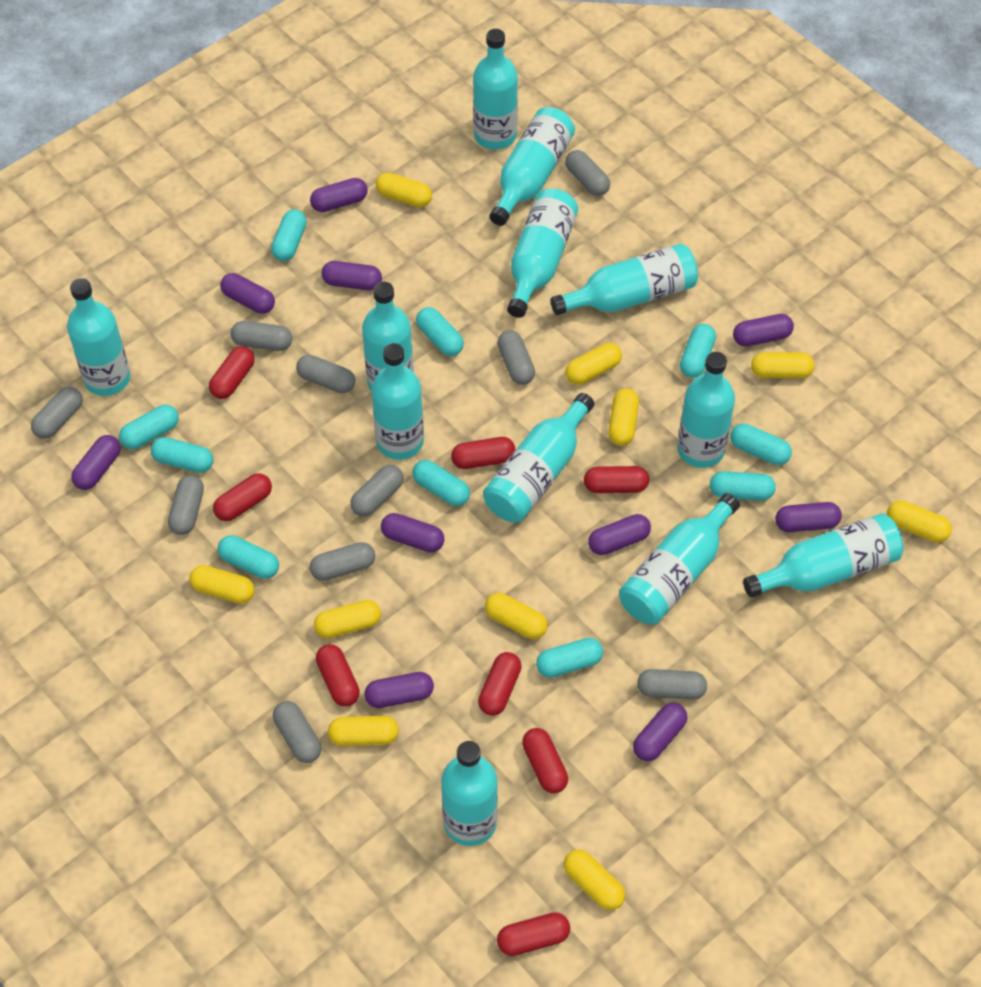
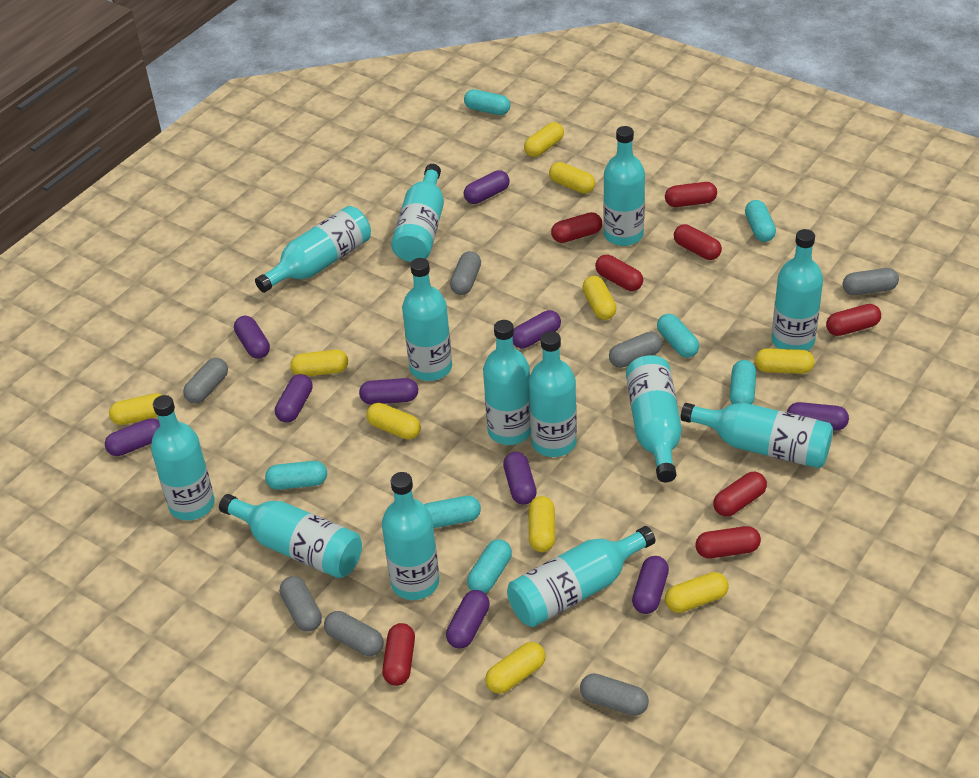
grey capsule: [31,387,83,439] [168,475,204,535] [231,321,292,351] [273,701,321,763] [296,355,355,393] [310,542,375,581] [350,465,403,517] [497,330,535,385] [565,150,610,196] [637,669,707,700] = 10 -> [183,358,228,403] [280,576,322,632] [324,611,384,656] [450,251,481,295] [580,673,649,716] [609,332,662,368] [843,268,899,295] = 7
turquoise bottle: [67,278,130,396] [362,282,414,392] [371,343,424,460] [441,741,498,846] [473,29,518,150] [483,393,595,522] [489,107,575,226] [507,189,578,318] [551,243,698,315] [619,493,740,624] [677,352,735,468] [743,513,903,597] = 12 -> [151,395,215,521] [219,494,362,578] [255,206,371,293] [382,472,439,600] [391,164,444,262] [402,258,452,381] [483,320,531,445] [507,526,656,627] [528,331,577,457] [603,126,645,246] [626,355,682,482] [681,403,833,468] [772,229,823,351] = 13
turquoise capsule: [119,405,179,449] [151,437,213,473] [218,535,279,579] [271,209,307,261] [412,460,470,506] [416,307,464,356] [536,638,603,678] [680,324,716,378] [710,471,776,501] [730,424,792,465] = 10 -> [265,461,327,490] [424,496,481,528] [464,89,510,115] [467,539,512,593] [657,314,699,358] [730,360,756,404] [745,200,776,242] = 7

